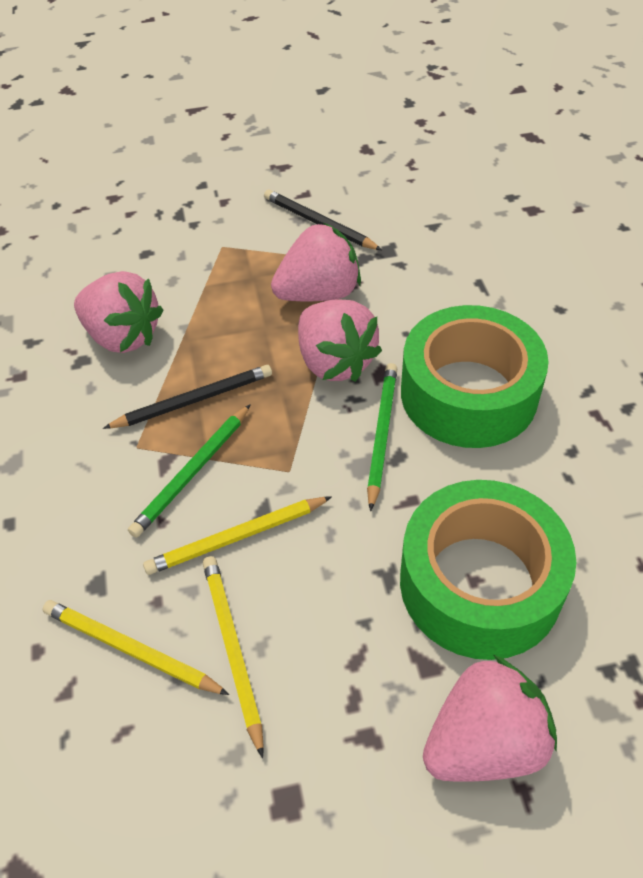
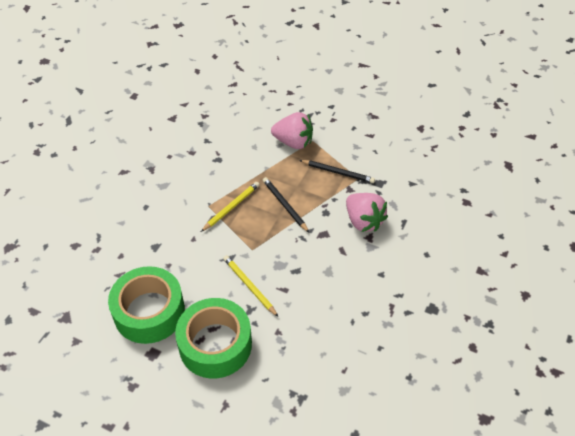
green pencil: [128,404,251,537] [367,363,397,511] = 2 -> none = 0
pink strawberry: [74,271,163,353] [271,222,361,301] [298,300,382,382] [423,655,557,782] = 4 -> [271,112,313,149] [346,193,388,232] = 2
yellow pencil: [43,600,230,695] [143,496,332,575] [203,556,264,758] = 3 -> [201,182,259,232] [223,255,278,317] = 2

